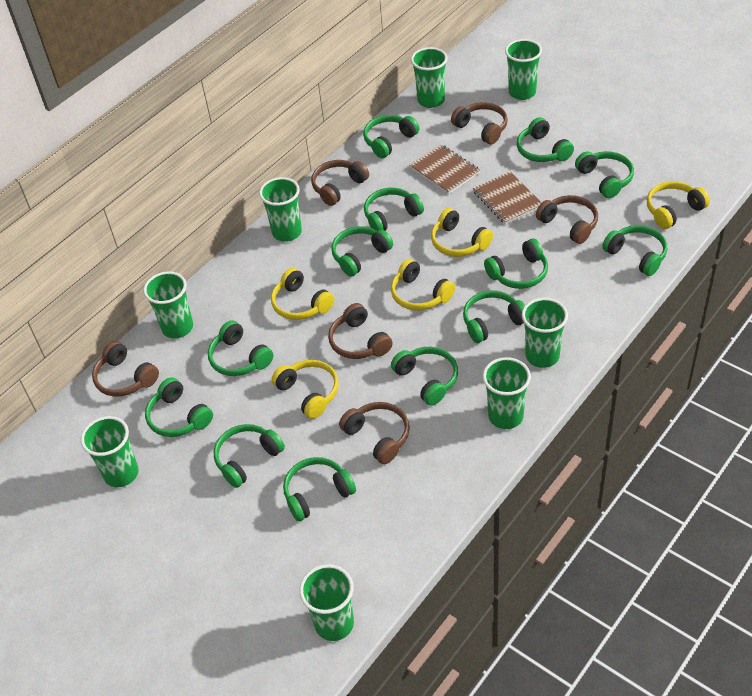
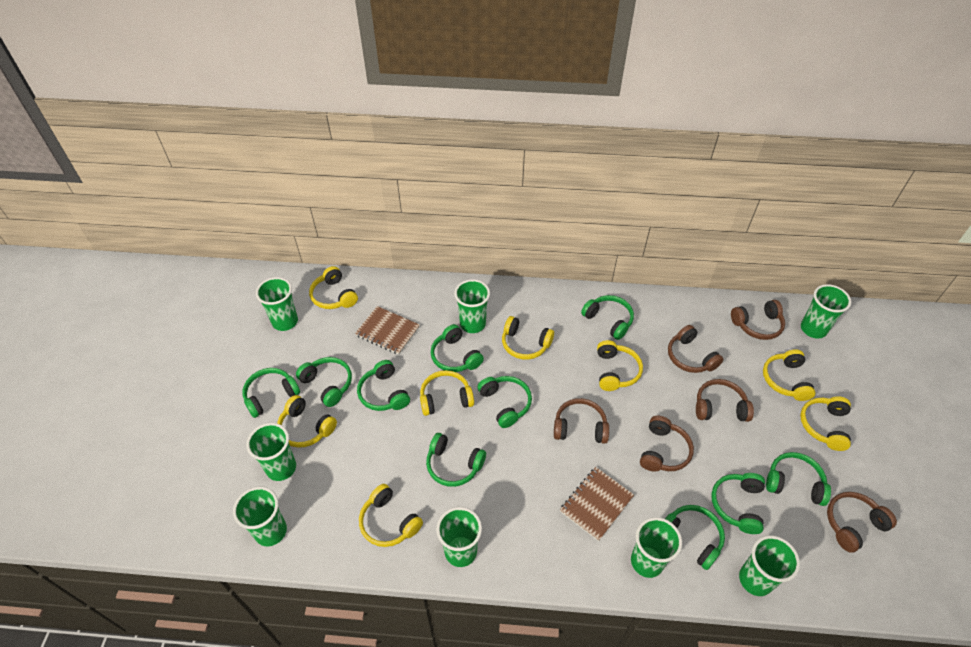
green headphones: [145,377,213,437] [208,320,273,376] [214,424,285,488] [283,457,356,521] [331,226,393,277] [363,115,419,158] [364,188,424,231] [391,347,458,406] [463,290,525,343] [484,239,548,289] [517,117,574,162] [575,151,634,198] [602,225,667,276] = 13 -> [242,368,300,418] [296,357,352,407] [357,360,410,411] [426,433,486,487] [431,324,484,372] [478,376,532,428] [581,295,634,340] [665,505,725,570] [711,473,765,534] [766,452,831,506] = 10
yellow headphones: [271,268,334,320] [272,360,339,419] [391,259,455,310] [431,208,493,257] [647,181,710,229] = 5 -> [277,395,337,448] [309,266,358,309] [359,484,423,547] [420,370,474,416] [502,316,554,360] [597,340,643,391] [763,349,815,401] [800,396,851,451] = 8

